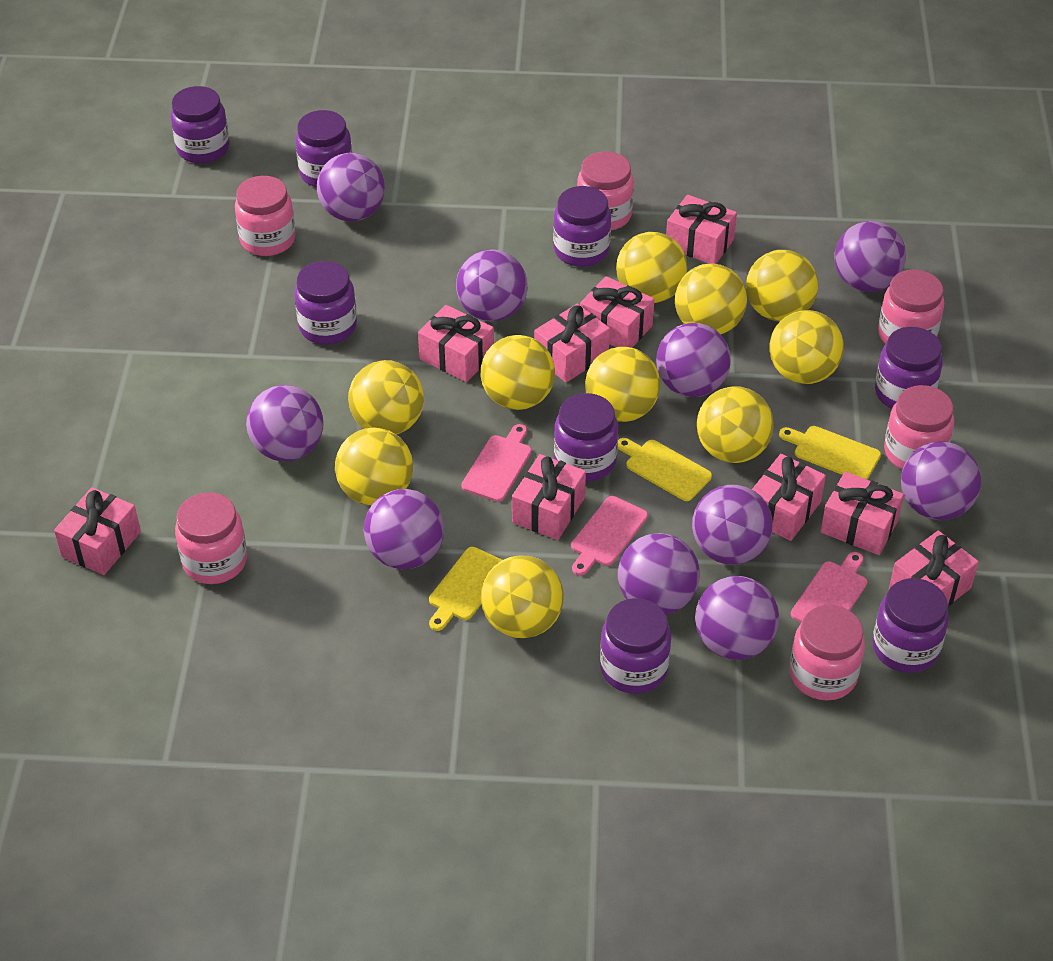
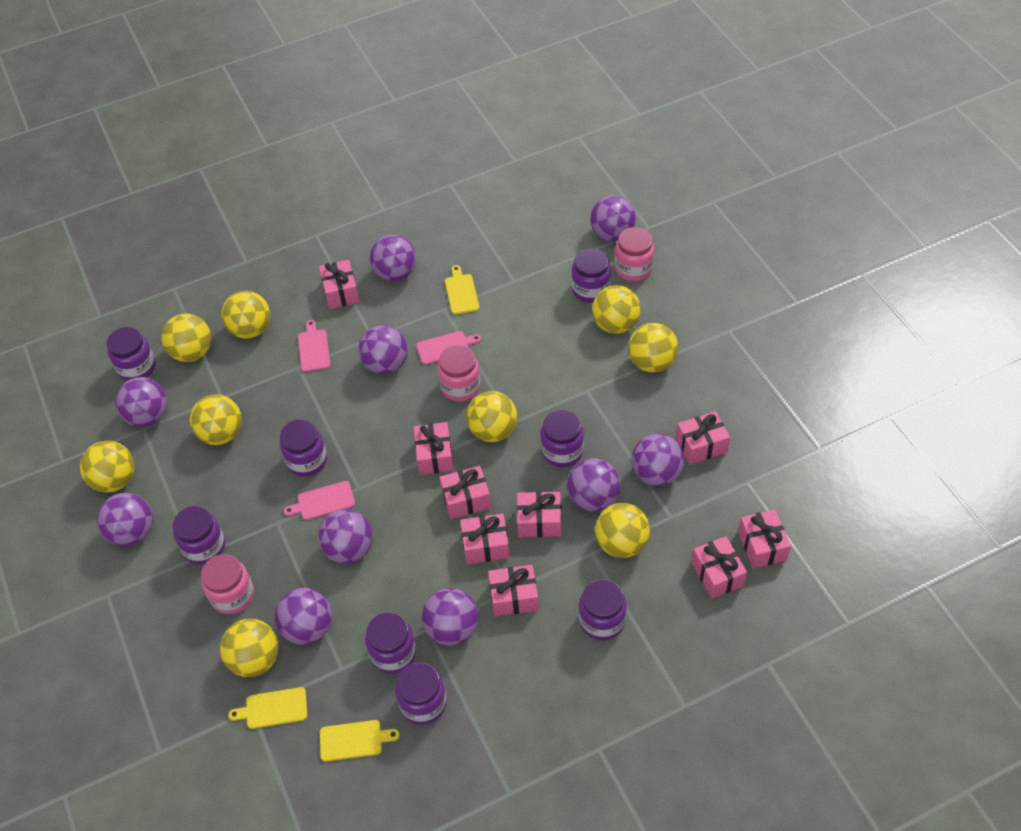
pink jar: [175,492,247,584] [235,176,295,256] [577,151,634,230] [790,605,865,701] [878,270,944,344] [884,385,954,470] = 6 -> [201,554,254,614] [438,345,481,402] [615,227,654,281] = 3
yellow ball: [335,427,413,506] [348,360,424,435] [481,335,555,410] [481,556,564,638] [585,347,660,422] [616,232,687,303] [675,263,747,335] [697,386,774,463] [746,250,818,322] [769,310,844,384] = 10 -> [80,441,134,493] [161,314,211,362] [190,394,242,445] [220,619,279,677] [221,291,270,339] [466,391,517,442] [592,285,641,334] [595,503,650,558] [628,323,678,373] = 9

